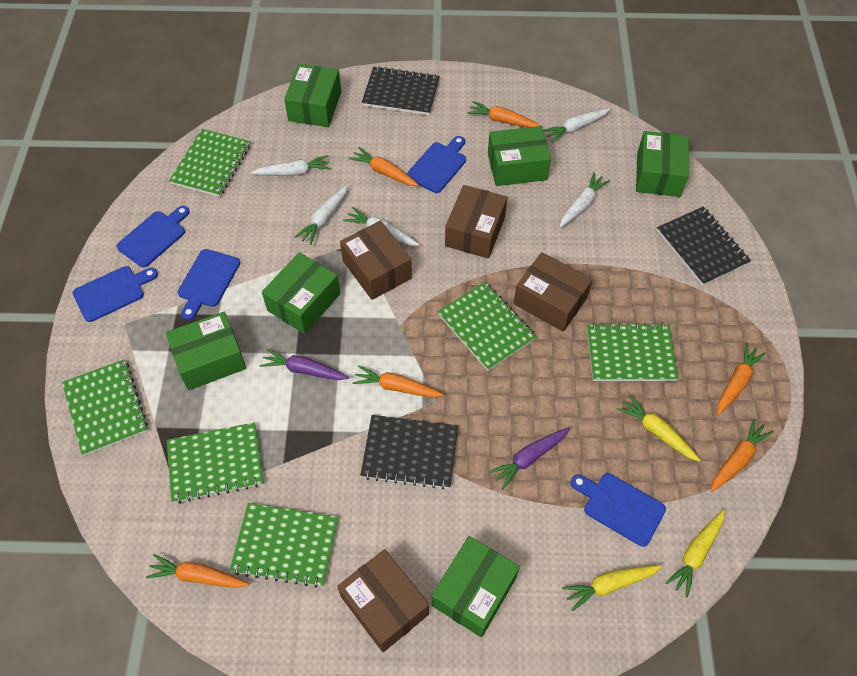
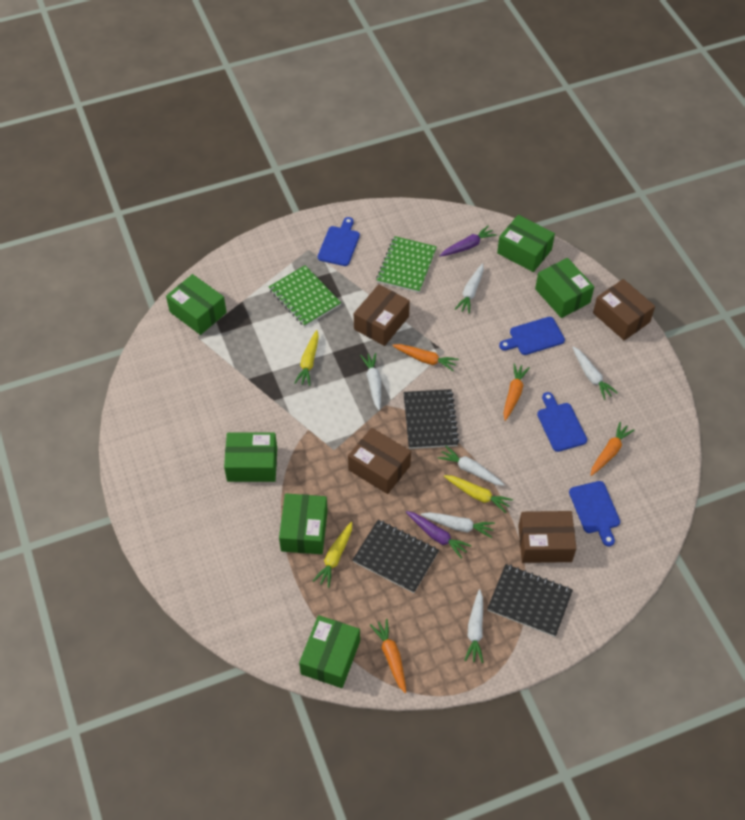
blue cutting board: [72,266,158,322] [116,206,190,267] [178,249,240,320] [407,136,466,193] [571,473,666,547] = 5 -> [318,217,360,266] [499,317,565,355] [537,392,587,452] [569,481,620,546] = 4
green notebook: [62,359,148,456] [167,422,263,503] [169,129,250,197] [229,503,338,588] [438,282,536,371] [587,323,678,381] = 6 -> [269,265,341,327] [376,236,437,293] = 2
orange carrot: [146,554,249,588] [349,147,419,186] [352,365,444,398] [467,101,541,128] [711,419,773,492] [717,343,766,415] = 6 -> [370,619,406,693] [392,344,459,372] [503,363,530,421] [591,422,634,476] = 4
white carrot: [251,155,331,176] [295,185,348,245] [343,207,420,246] [543,108,610,143] [559,172,610,228] = 5 -> [360,353,381,411] [421,512,495,538] [438,446,505,486] [455,263,484,314] [464,589,483,663] [572,346,618,400] = 6

